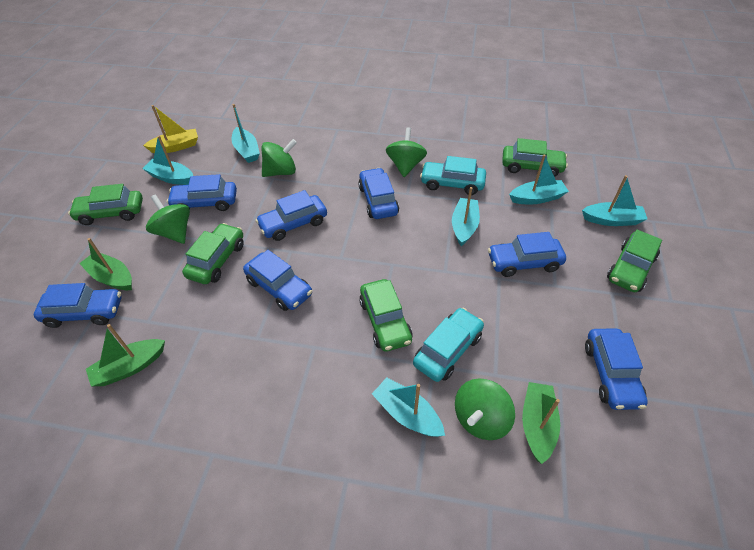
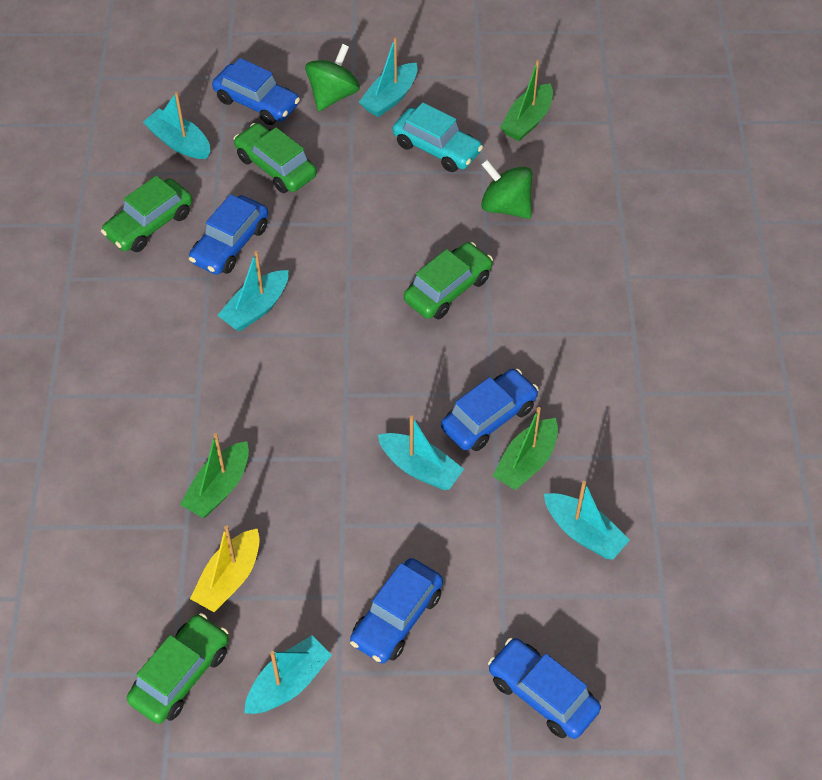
blue car: [34,283,121,328] [167,174,237,211] [243,250,312,311] [255,190,327,241] [358,168,399,219] [488,232,566,277] [585,328,648,410] = 7 -> [189,194,268,275] [212,58,300,125] [350,558,443,663] [441,369,539,451] [488,638,601,739] = 5
green car: [68,184,143,225] [182,223,244,284] [359,279,412,352] [502,138,568,177] [607,230,662,292] = 5 -> [101,176,193,252] [127,613,229,724] [234,123,317,193] [404,242,493,319] = 4
green spinning top: [146,194,190,244] [261,139,297,177] [386,127,427,177] [455,378,515,440] = 4 -> [305,44,360,111] [481,159,532,219] = 2
turquoise car: [413,308,484,382] [420,156,486,195] = 2 -> [393,102,483,172] = 1

